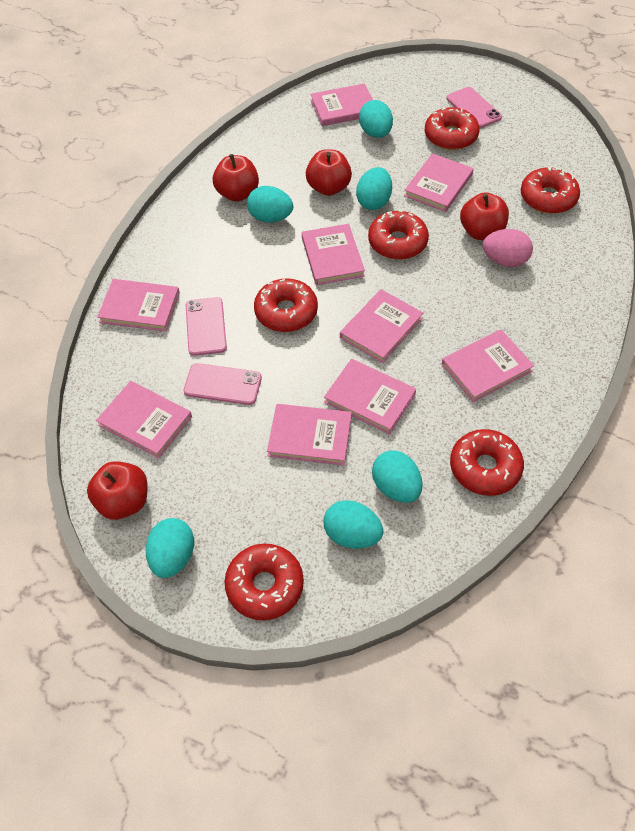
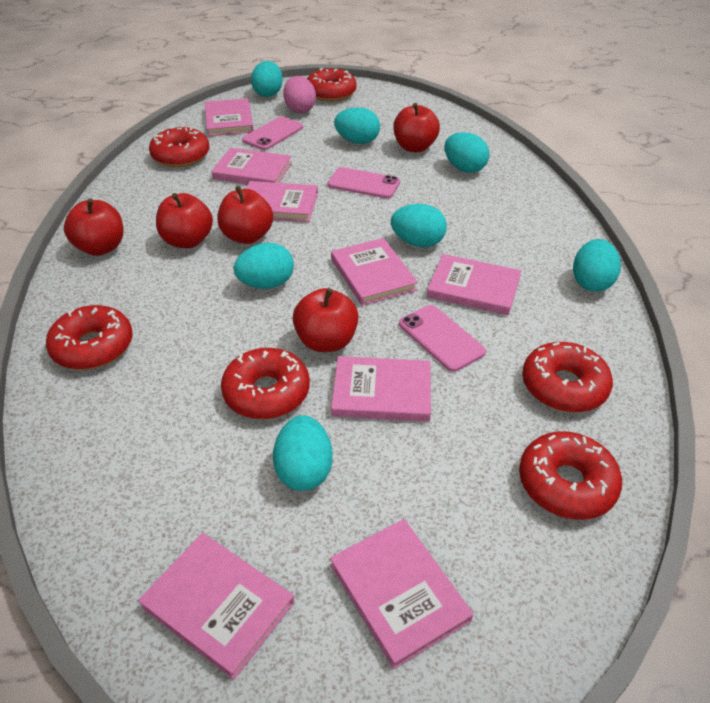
pink book: [96,381,192,458] [97,279,180,332] [267,404,352,465] [302,224,365,285] [310,83,373,126] [324,359,416,434] [340,289,423,363] [404,153,473,212] [442,330,534,402] = 9 -> [138,533,294,680] [205,98,254,136] [211,148,292,184] [246,181,318,222] [330,519,473,669] [331,238,418,306] [331,356,431,422] [427,254,521,315] = 8
red apple: [87,461,147,520] [213,154,259,202] [306,149,352,196] [460,192,509,240] = 4 -> [64,198,123,256] [156,193,213,248] [218,186,273,244] [293,288,359,352] [393,103,440,152] = 5
turquoise egg: [146,518,194,578] [247,186,293,222] [323,500,383,549] [356,167,392,210] [359,100,393,138] [372,450,423,503] = 6 -> [234,243,294,289] [251,61,283,97] [273,415,333,491] [334,107,380,144] [391,204,447,247] [444,132,490,173] [573,239,621,292] = 7

